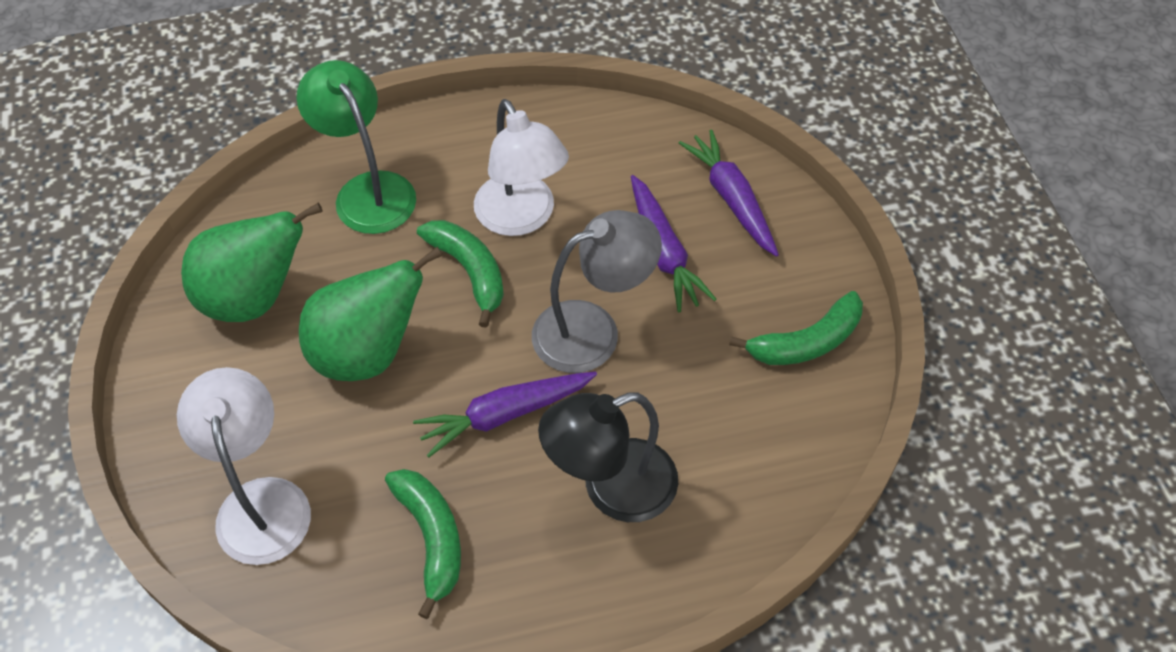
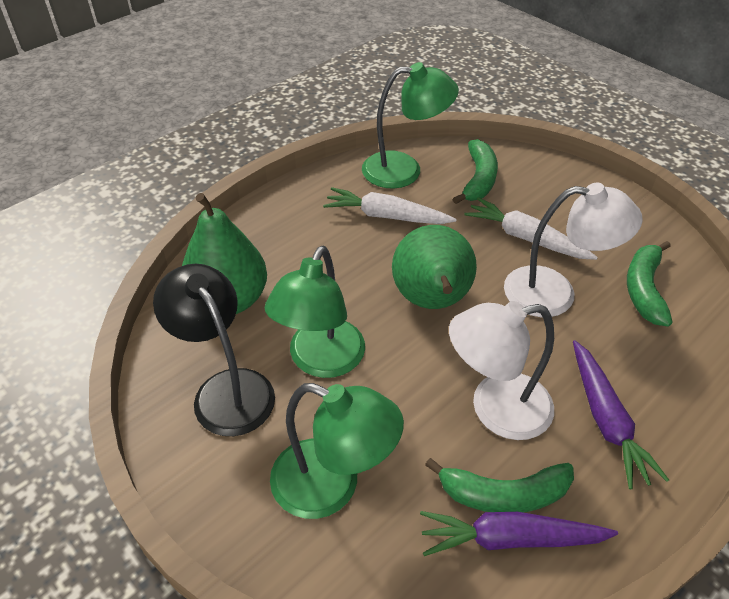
green lamp: [297,60,416,234] = 1 -> [265,246,365,378] [270,383,404,519] [362,62,459,189] = 3
grey lamp: [532,210,662,373] = 1 -> none = 0
purple carrot: [413,371,597,458] [631,175,717,312] [679,129,779,257] = 3 -> [420,511,618,556] [573,340,669,489] = 2
white carrot: none = 0 -> [323,187,457,224] [464,197,598,260] = 2

